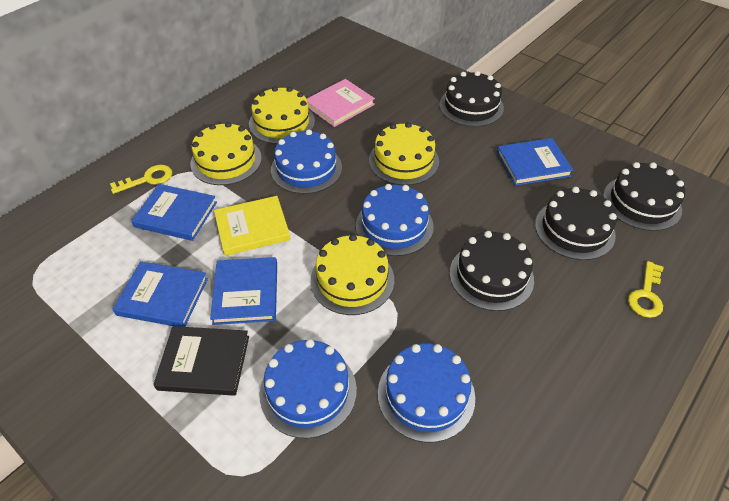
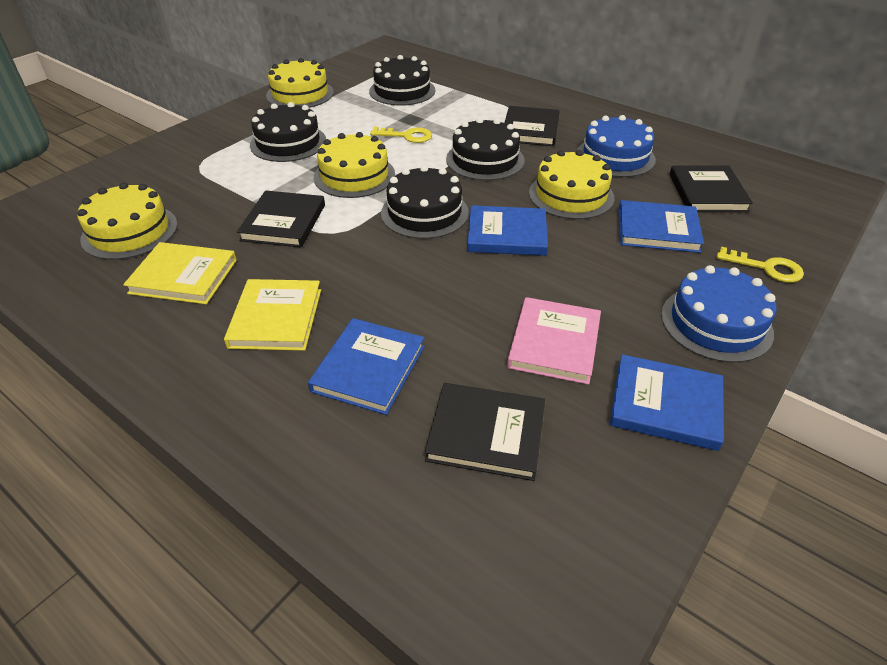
black book: [153,326,249,396] = 1 -> [237,190,325,247] [424,383,545,481] [504,106,560,146] [670,165,753,212] = 4
blue cake: [260,339,357,438] [271,129,342,194] [356,184,434,256] [378,343,475,442] = 4 -> [577,115,656,177] [661,265,777,363] = 2
yellow book: [214,196,291,256] = 1 -> [123,242,237,304] [224,279,321,351] = 2

